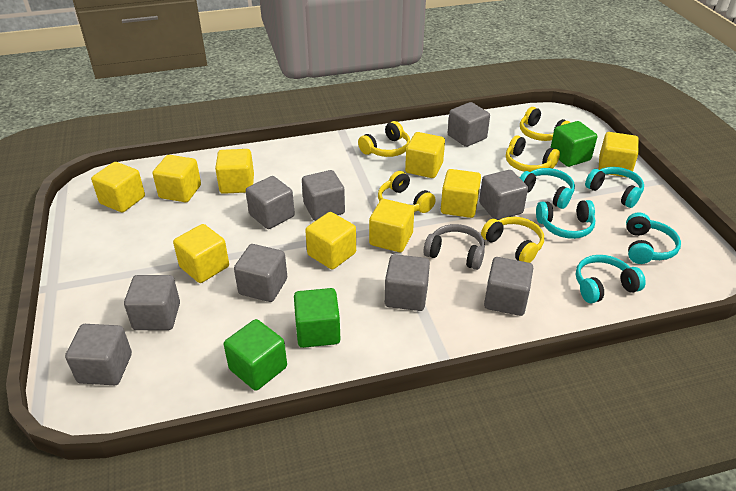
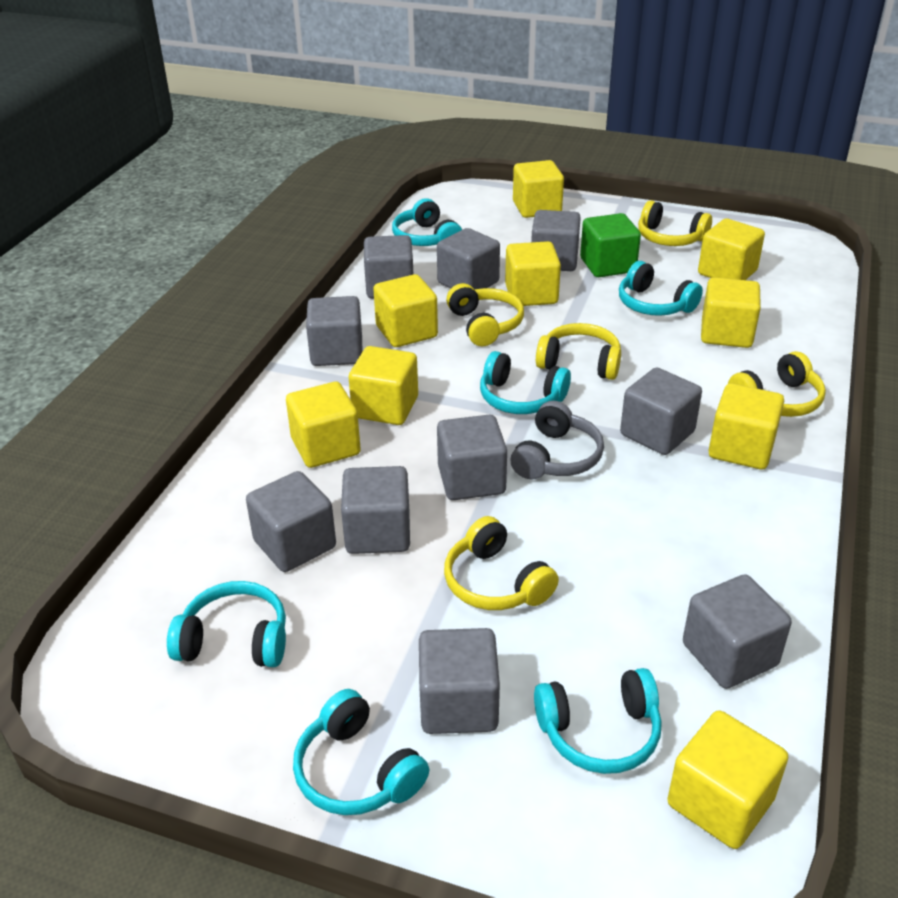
green cube: [224,319,287,390] [294,288,340,348] [550,121,597,167] = 3 -> [580,213,641,277] = 1
grey cube: [65,324,132,385] [124,275,180,330] [234,244,287,302] [246,176,295,229] [302,170,345,221] [385,254,430,311] [448,102,490,147] [479,170,528,220] [484,257,533,316] = 9 -> [246,471,336,572] [306,296,362,366] [341,466,410,554] [364,235,413,299] [419,628,500,734] [437,228,500,289] [437,414,507,500] [531,210,581,271] [620,368,702,455] [683,574,792,689] = 10
turquoise headphones: [520,168,575,209] [536,200,596,239] [576,255,646,304] [585,167,644,208] [626,213,681,264] = 5 -> [167,581,286,667] [293,689,429,815] [392,198,462,246] [480,351,571,414] [534,668,662,774] [619,261,703,316] = 6

